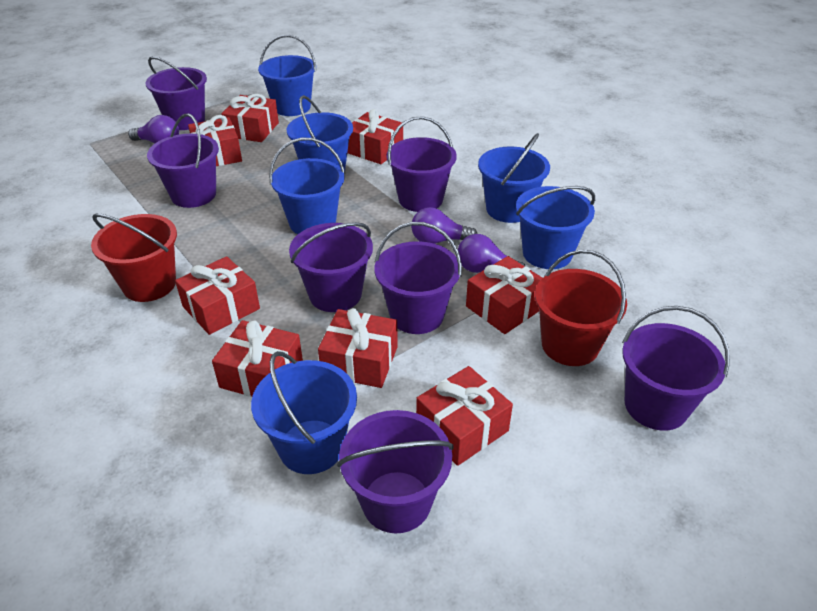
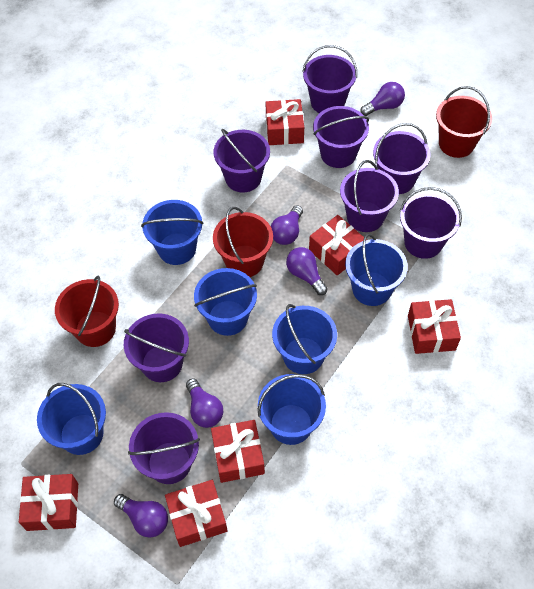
purple bucket: [145,56,207,130] [147,113,219,208] [289,222,373,312] [337,410,454,534] [375,222,462,334] [387,116,457,212] [622,306,730,431] = 7 -> [124,313,189,382] [128,412,200,484] [214,129,270,193] [302,45,357,113] [313,106,369,168] [340,160,399,232] [373,123,431,194] [400,187,462,259] = 8
purple light bulb: [128,115,179,143] [411,207,478,244] [458,234,525,273] = 3 -> [114,494,168,538] [186,378,223,428] [271,205,303,245] [286,247,328,295] [360,82,405,116] = 5
red bucket: [91,214,177,302] [535,250,627,366] = 2 -> [55,276,119,347] [213,207,273,277] [436,86,492,158] = 3
red gift: [175,256,260,335] [188,115,242,166] [212,320,303,397] [221,94,279,142] [318,308,398,388] [347,109,403,164] [416,366,513,466] [466,256,542,334] = 8 -> [19,474,78,531] [165,480,228,547] [211,420,265,483] [266,99,304,145] [309,215,367,275] [408,299,461,354] = 6

